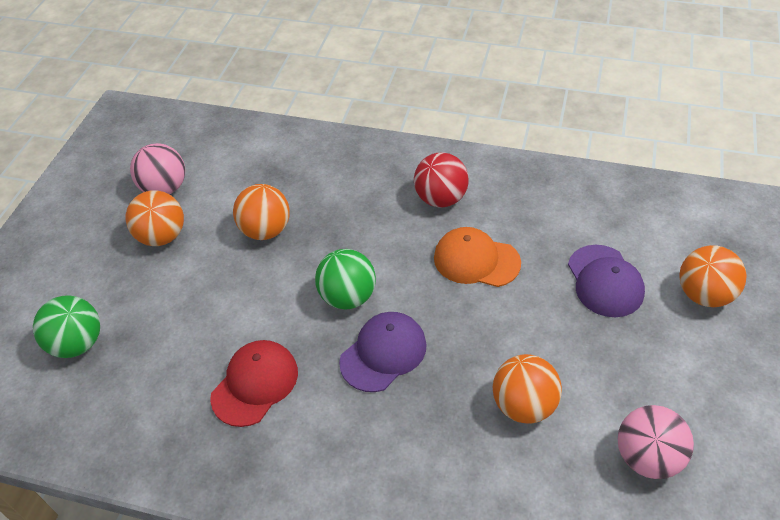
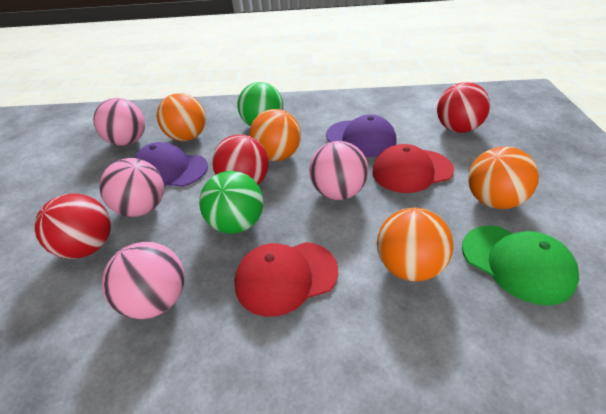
green cap: none = 0 -> [462,225,579,305] = 1
orange cap: [434,227,521,287] = 1 -> none = 0
pink ball: [130,143,185,194] [617,405,694,479] = 2 -> [93,98,145,146] [99,158,164,217] [102,242,184,319] [309,141,368,200] = 4
red ball: [414,152,469,207] = 1 -> [34,194,111,259] [212,134,269,184] [437,82,490,133] = 3
red cap: [210,340,298,427] = 1 -> [234,242,338,317] [372,144,454,193] = 2

